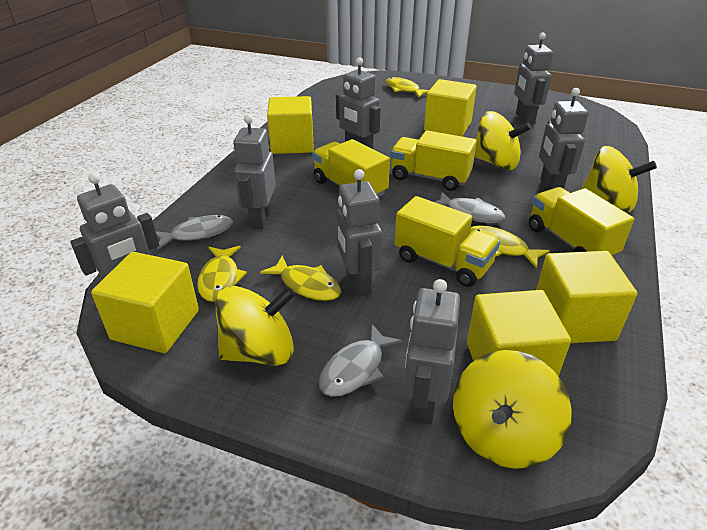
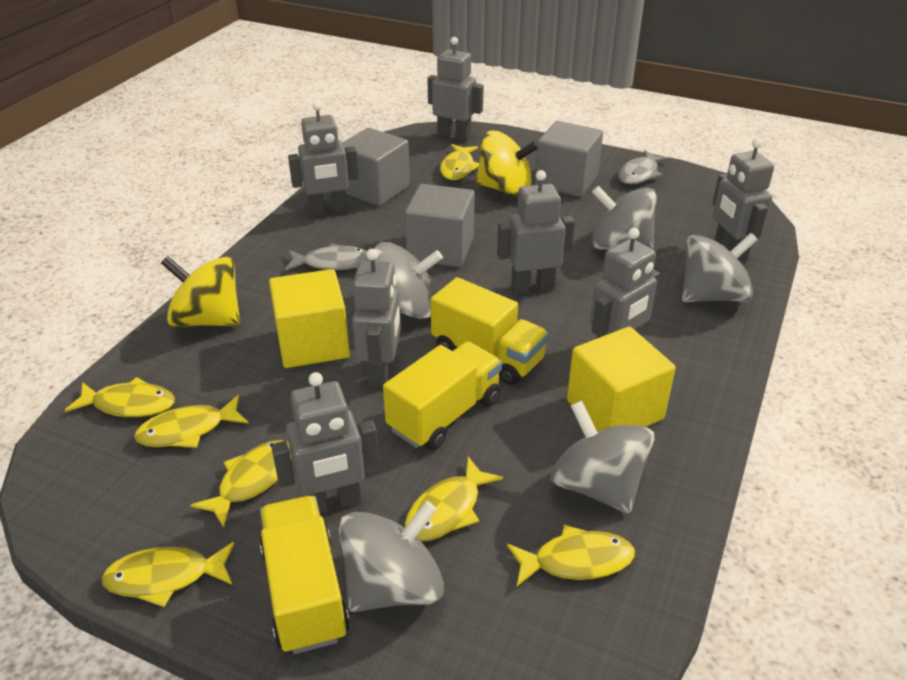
grey cube: none = 0 -> [342,128,410,206] [405,184,475,267] [535,121,603,197] = 3
grey fish: [156,215,233,250] [319,324,403,397] [435,192,505,223] = 3 -> [285,243,370,271] [618,150,670,184] = 2
grey spinning top: none = 0 -> [339,501,444,612] [374,242,443,319] [550,401,655,514] [592,186,657,249] [682,233,758,302] = 5
yellow cube: [91,252,199,353] [267,96,314,154] [424,79,477,136] [467,290,571,376] [536,251,637,343] = 5 -> [269,269,350,368] [567,327,676,431] = 2
yellow fish: [197,246,247,302] [260,255,341,301] [386,77,429,97] [470,225,550,268] = 4 -> [65,377,175,417] [101,542,234,607] [134,395,249,448] [190,440,291,528] [405,457,503,541] [440,144,479,180] [507,525,635,586] = 7
yellow spinning top: [215,286,295,366] [453,350,572,469] [474,111,531,170] [581,146,657,212] = 4 -> [161,256,240,327] [476,131,539,197] = 2
yellow truck: [312,139,390,197] [390,130,477,191] [395,196,500,287] [529,187,634,258] = 4 -> [260,496,350,654] [383,341,502,450] [430,277,549,385] = 3

